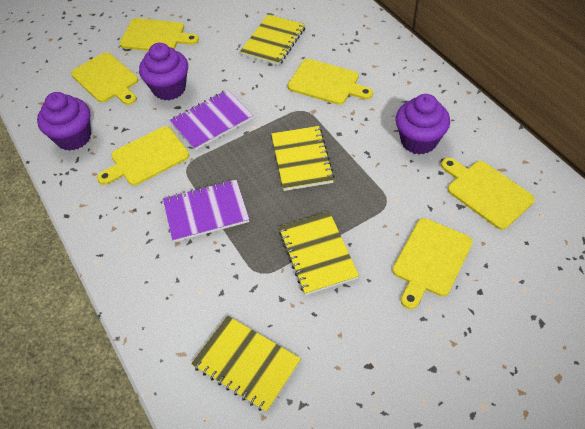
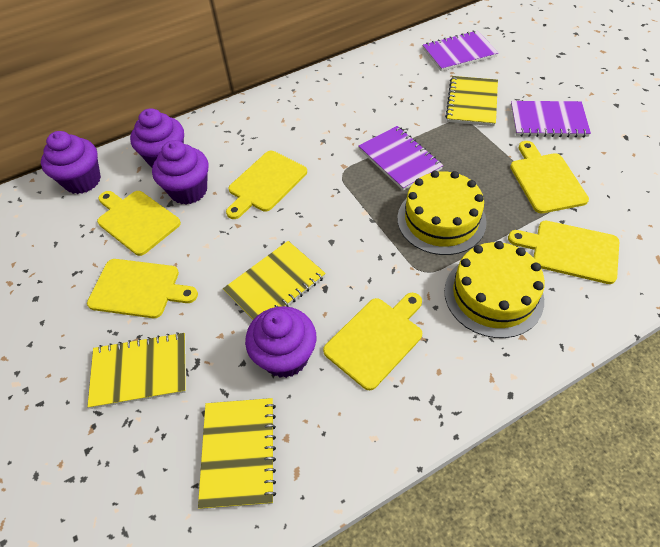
purple cupcake: [37,92,91,151] [139,43,188,100] [396,94,450,154] = 3 -> [41,131,101,194] [130,108,184,167] [152,140,209,204] [245,306,316,378] = 4
purple notebook: [163,180,249,242] [170,90,253,150] = 2 -> [359,126,443,191] [423,30,498,71] [511,101,591,137] = 3
yellow cake: none = 0 -> [397,171,487,255] [444,241,545,338] = 2

